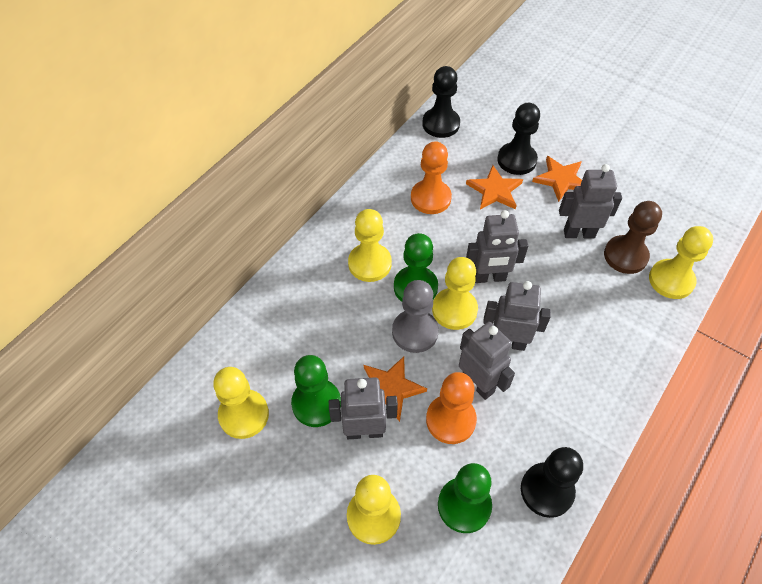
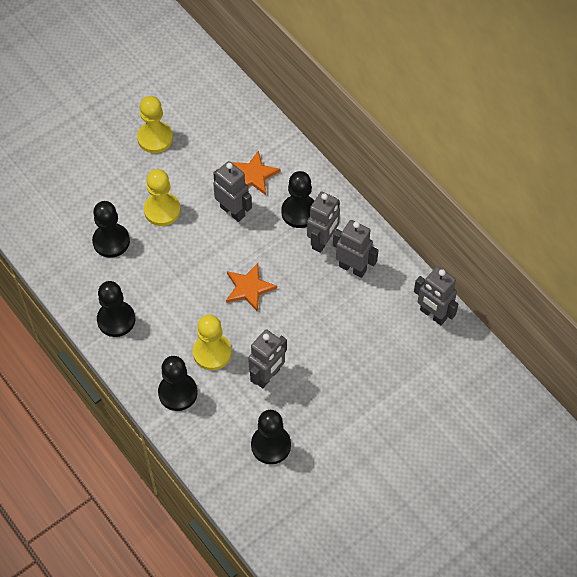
black pawn: [422,66,460,138] [497,103,540,175] [521,447,583,518] = 3 -> [92,201,130,258] [97,281,135,337] [158,356,198,411] [251,410,291,464] [281,171,314,228] = 5
brown pawn: [604,201,662,274] = 1 -> none = 0
green pawn: [291,355,341,427] [394,233,438,302] [438,463,492,533] = 3 -> none = 0
grey pawn: [392,280,439,353] = 1 -> none = 0
orange pawn: [411,141,452,214] [426,372,477,444] = 2 -> none = 0
orange star: [364,357,427,422] [466,165,523,209] [532,156,582,202] = 3 -> [226,263,277,312] [231,151,280,195] = 2
yellow pawn: [213,367,269,439] [347,475,401,545] [348,209,392,282] [432,257,478,330] [649,226,713,299] = 5 -> [137,96,173,153] [144,169,181,226] [193,315,232,370] = 3

